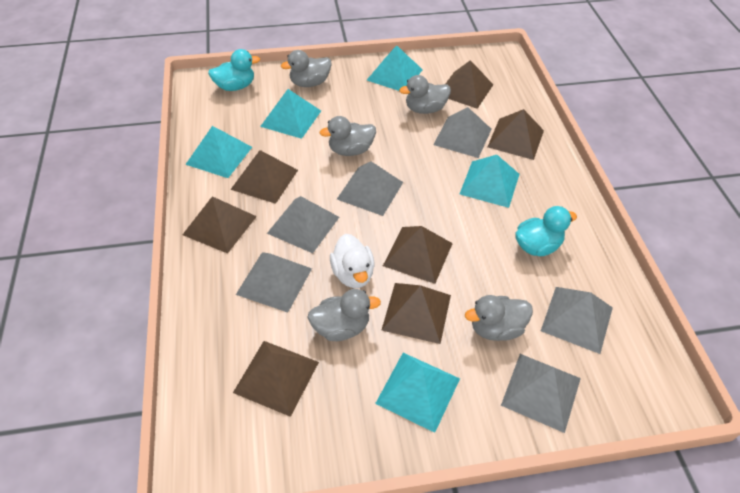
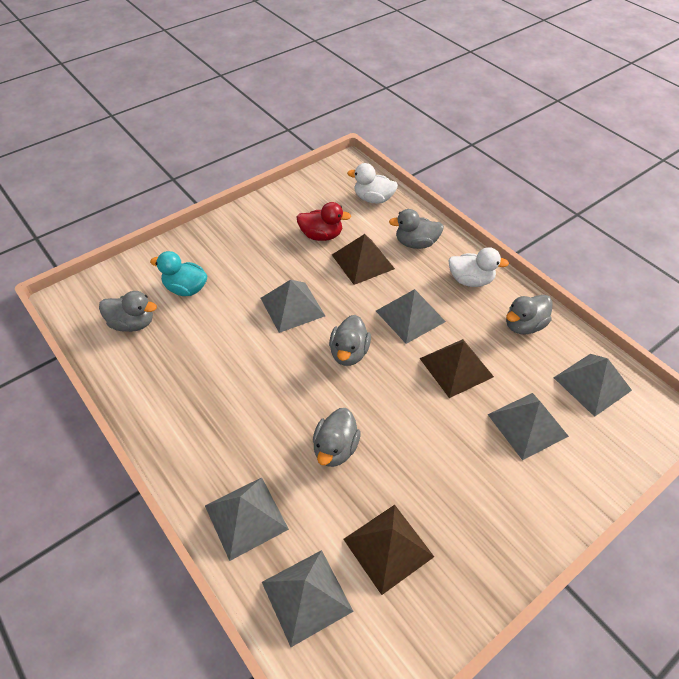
brown pyramid: [182,196,257,254] [230,150,298,204] [233,341,319,417] [382,283,451,344] [383,226,453,284] [445,60,493,109] [488,109,544,160] = 7 -> [332,234,395,285] [343,505,434,595] [419,339,494,398] = 3
red duck: none = 0 -> [296,202,351,241] = 1
turquoise duck: [208,49,260,91] [515,206,577,256] = 2 -> [150,251,207,296] = 1
turquoise pyramid: [185,126,252,178] [260,89,321,139] [367,45,423,91] [375,353,460,433] [460,155,519,208] = 5 -> none = 0
white duck: [330,234,375,288] = 1 -> [347,163,398,204] [448,247,509,287] = 2

